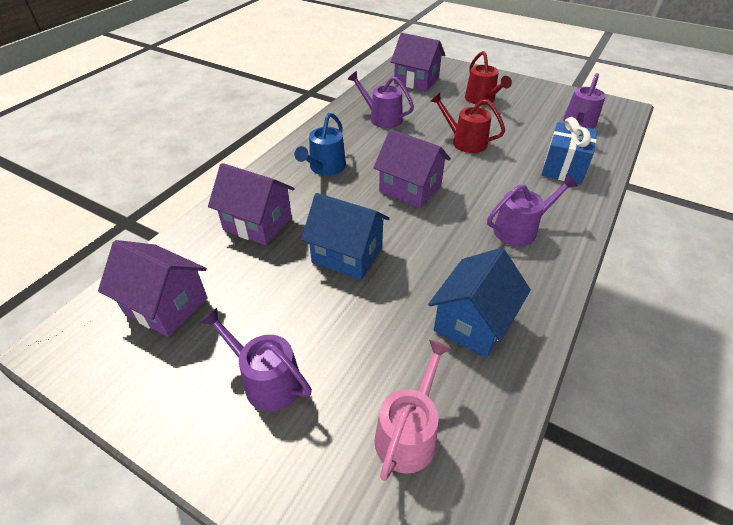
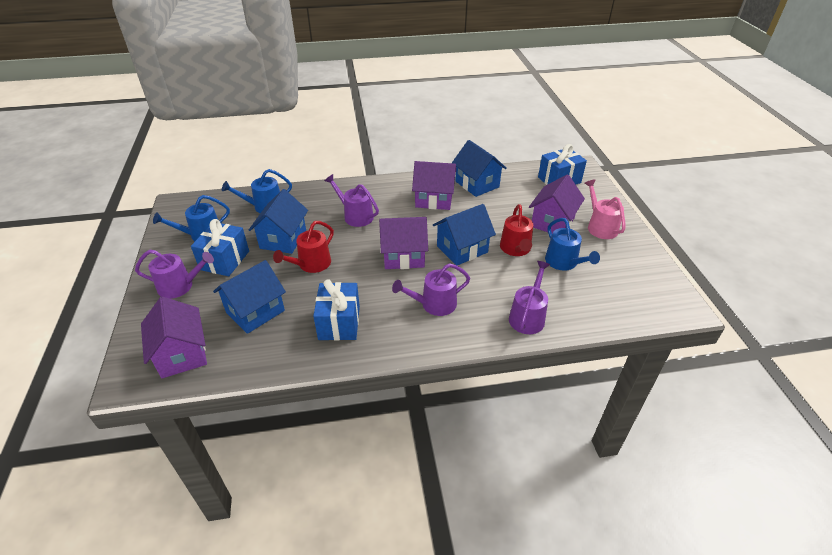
blue gift: [542,117,598,185] = 1 -> [191,219,249,276] [313,279,360,341] [538,144,587,185] = 3
blue house: [301,193,390,280] [428,248,531,358] = 2 -> [213,260,286,334] [249,189,308,254] [433,204,496,265] [452,140,507,197] = 4
blue watering can: [294,113,346,176] = 1 -> [153,195,230,241] [222,169,292,213] [545,218,600,271] = 3

